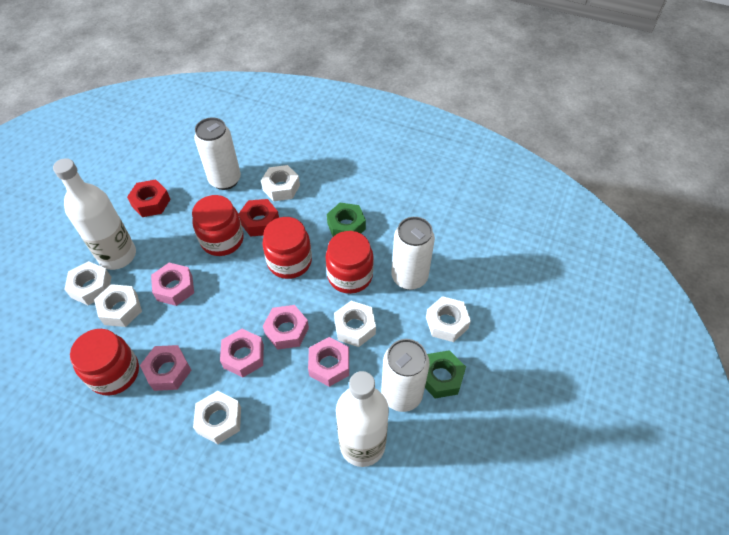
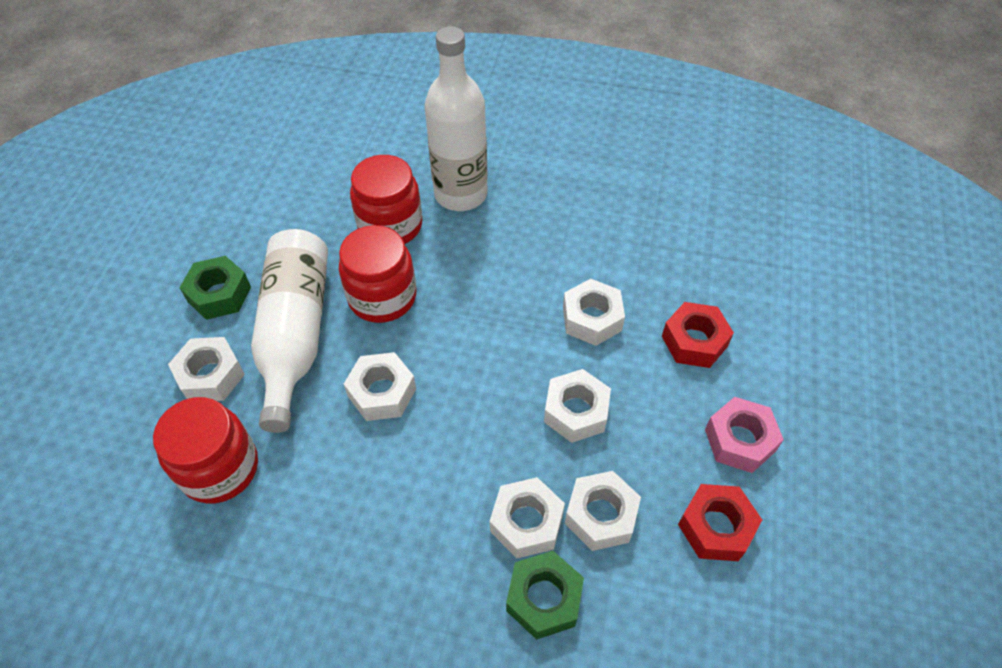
pink nut: [140,345,191,391] [151,263,194,306] [220,329,264,377] [263,305,309,350] [308,337,349,387] = 5 -> [705,397,784,473] = 1
red jar: [70,329,139,396] [192,195,244,256] [262,217,312,279] [326,231,374,294] = 4 -> [153,397,258,504] [339,225,416,323] [350,155,422,244] = 3
white can: [194,117,241,190] [381,339,430,412] [392,217,435,290] = 3 -> none = 0

